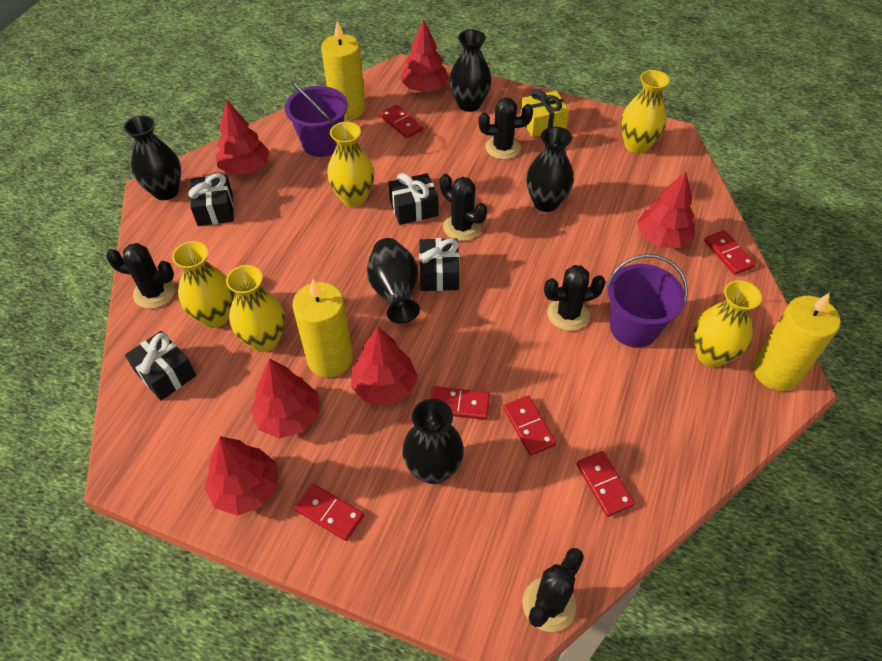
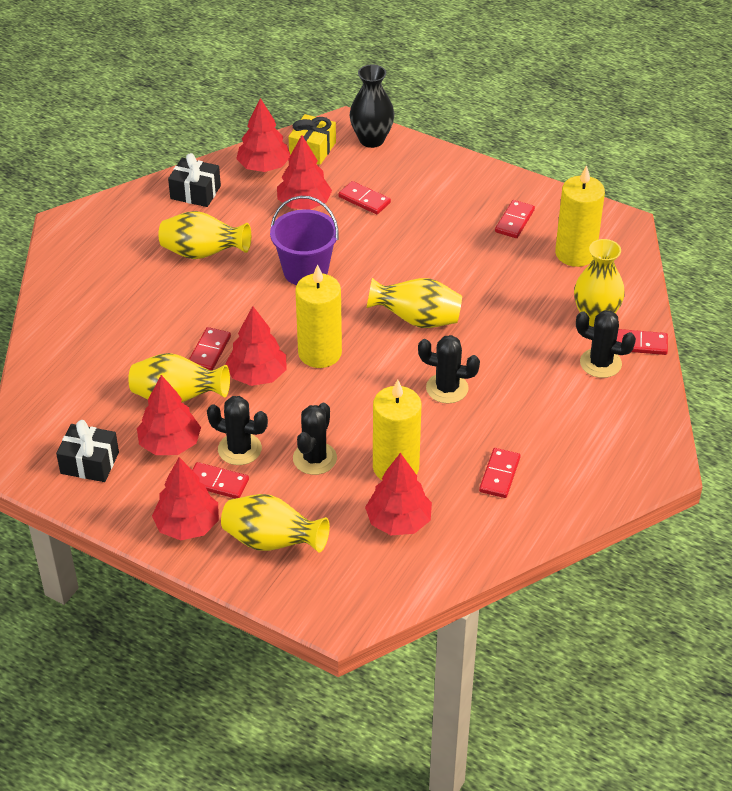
black cactus: [106,243,175,309] [440,174,487,241] [479,97,533,160] [522,548,584,632] [544,265,606,331] = 5 -> [207,396,268,465] [293,403,337,475] [418,335,480,404] [576,310,636,378] = 4
black gift: [125,331,196,401] [188,173,234,226] [389,173,438,225] [419,238,460,291] = 4 -> [56,420,119,482] [168,153,221,207] = 2
black vase: [124,115,181,200] [367,238,420,324] [402,399,464,484] [449,29,492,112] [526,127,574,212] = 5 -> [350,65,394,148] = 1
purple bucket: [285,81,348,157] [606,254,688,348] = 2 -> [270,196,339,285] = 1

